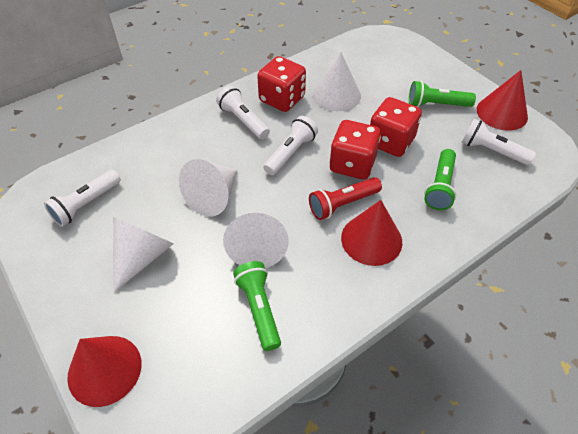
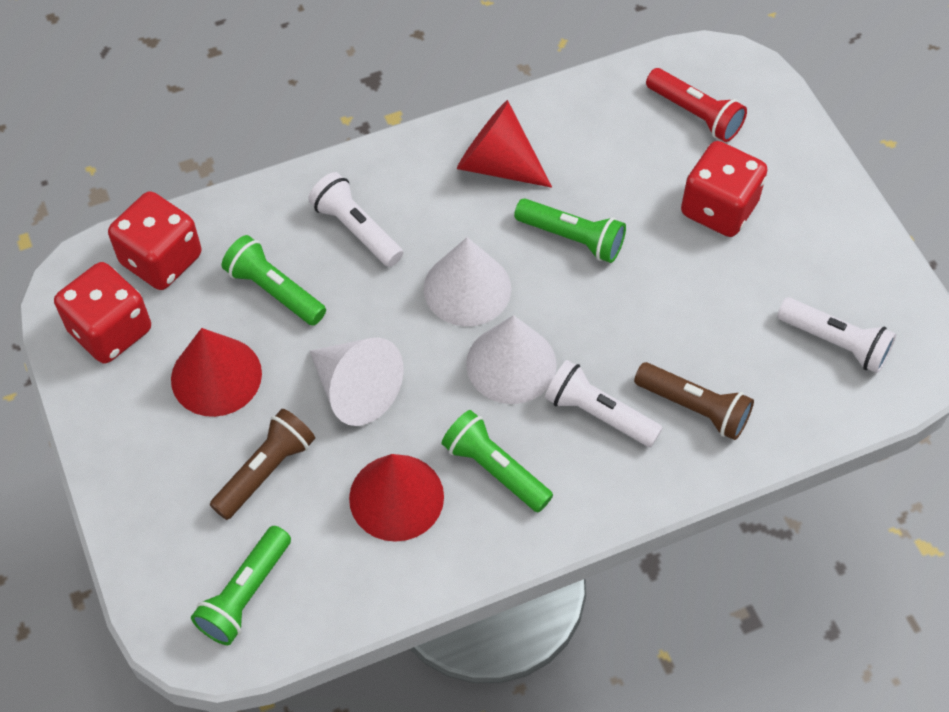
brown flashlight: none = 0 -> [210,409,315,520] [634,362,754,440] = 2
green flashlight: [233,261,281,351] [409,81,476,107] [424,149,456,210] = 3 -> [191,526,291,645] [222,235,326,326] [441,410,553,512] [514,199,626,263] = 4
white cone: [113,217,174,292] [179,159,237,216] [223,211,289,268] [313,52,361,111] = 4 -> [310,337,403,426] [424,237,511,326] [466,315,557,404] = 3
white flashlight: [44,170,121,227] [216,86,270,139] [263,116,318,175] [462,118,536,165] = 4 -> [308,172,403,267] [545,360,662,447] [777,297,896,374] = 3

